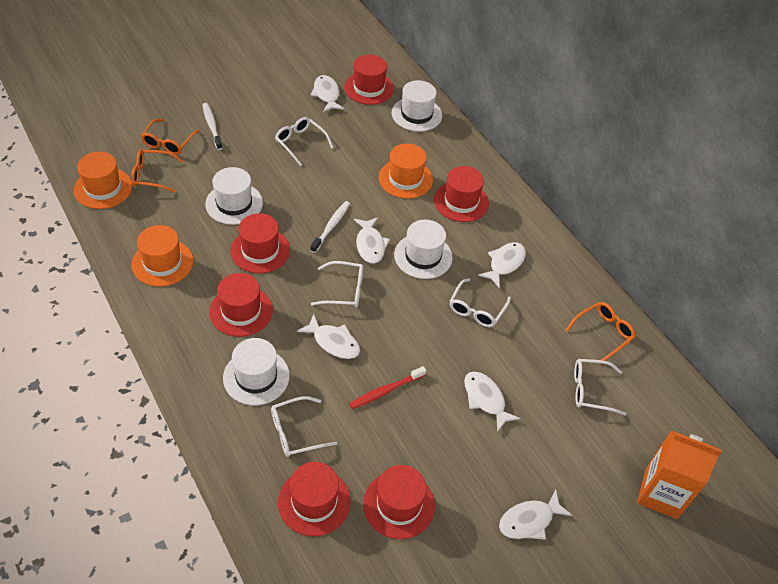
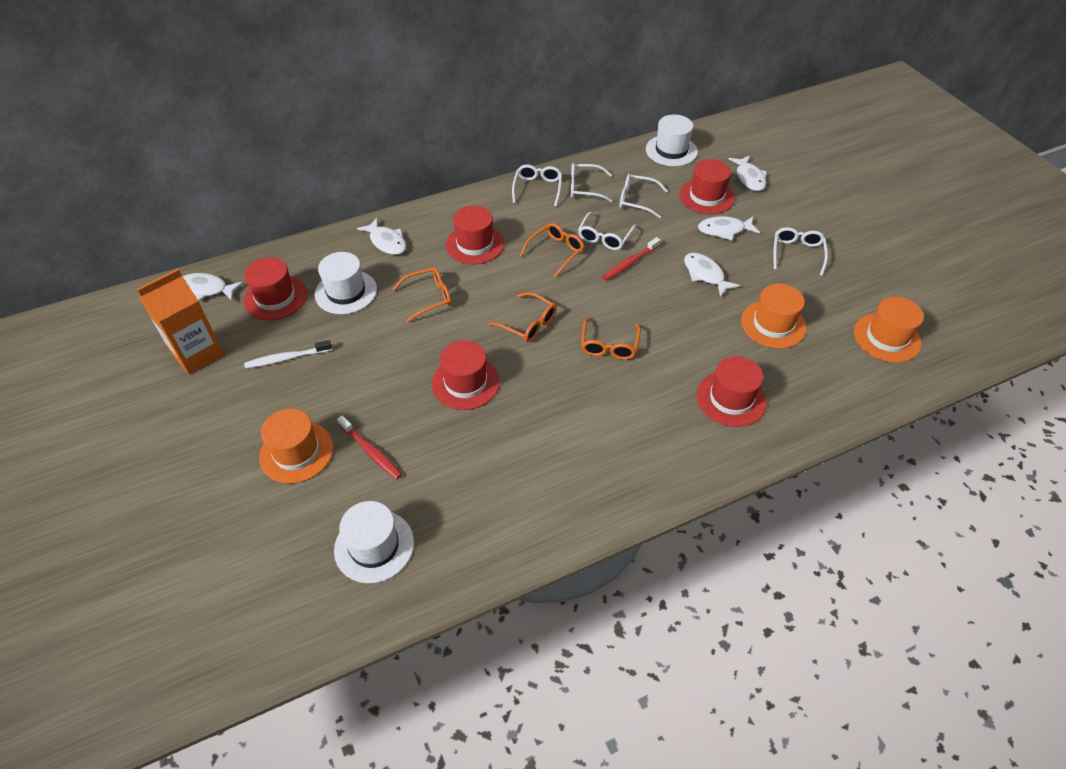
orange glasses: [131,149,184,193] [141,119,200,155] [565,302,636,364] = 3 -> [392,267,452,322] [488,292,557,342] [520,223,585,277] [581,317,641,360] = 4
red hat: [209,273,273,337] [230,213,290,273] [278,462,351,537] [344,55,394,105] [363,465,435,539] [434,166,489,222] = 6 -> [244,257,307,320] [432,341,500,410] [446,205,504,264] [679,159,735,214] [697,356,767,427] = 5
red toothbrush: [349,366,426,409] = 1 -> [337,416,402,479] [602,237,661,281] = 2
white fish: [297,314,360,359] [310,75,344,112] [354,217,390,264] [464,372,521,432] [478,242,526,288] [499,490,572,540] = 6 -> [182,273,244,301] [357,218,406,255] [684,252,740,297] [698,216,760,240] [728,156,767,191] = 5
white hat: [205,167,263,225] [223,338,290,405] [392,80,442,132] [394,220,453,279] = 4 -> [315,252,377,314] [334,501,414,583] [646,115,698,166] = 3
white toothbrush: [202,103,223,150] [310,201,350,253] = 2 -> [244,340,332,369] = 1

